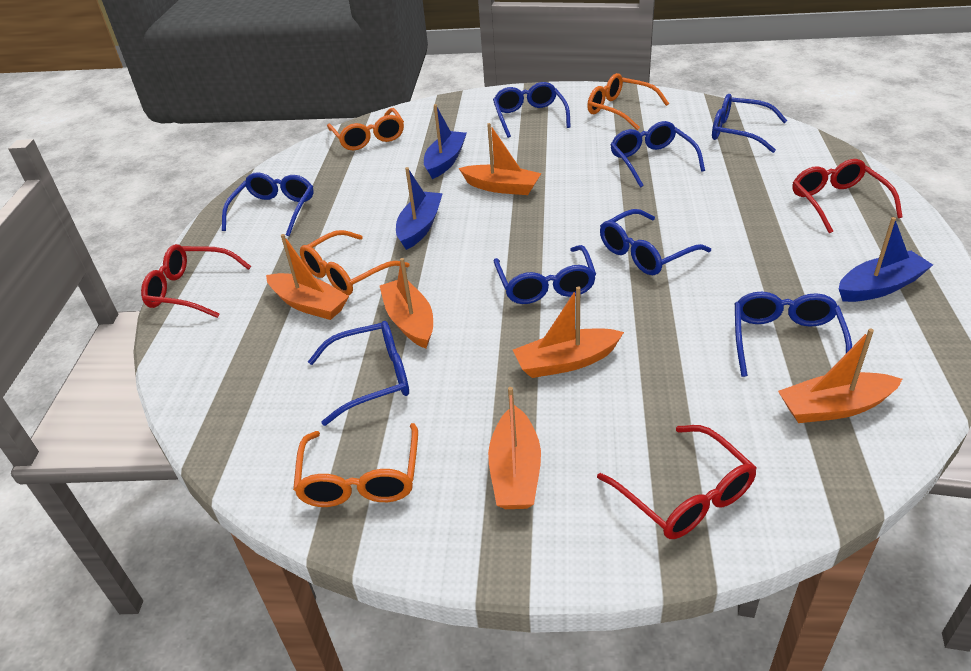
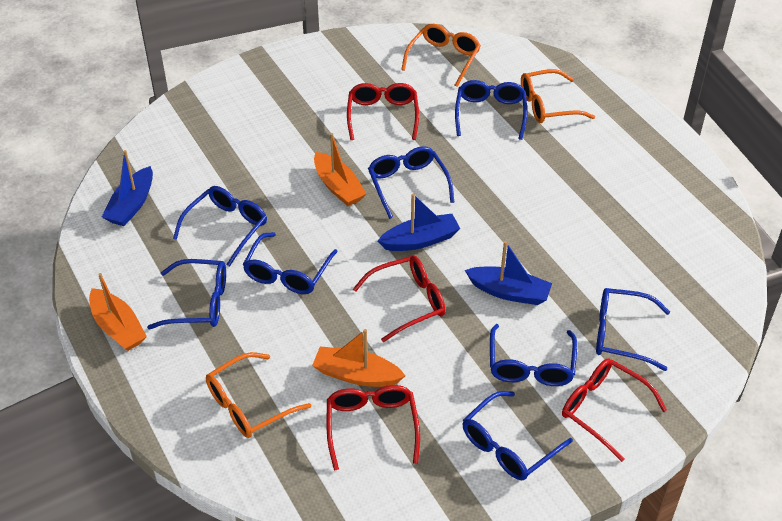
orange boat: [266,234,349,320] [380,258,433,349] [459,123,541,195] [488,387,541,509] [513,287,624,378] [778,328,902,423] = 6 -> [89,273,147,351] [312,329,405,387] [314,133,367,206] = 3
orange glasses: [293,423,418,507] [300,230,410,295] [327,108,404,150] [587,73,669,130] = 4 -> [206,352,311,438] [401,24,481,87] [521,69,595,123] = 3
red glasses: [141,244,251,318] [597,425,757,539] [792,159,903,233] = 3 -> [327,385,420,471] [347,83,419,140] [353,256,445,342] [562,358,667,462] = 4

